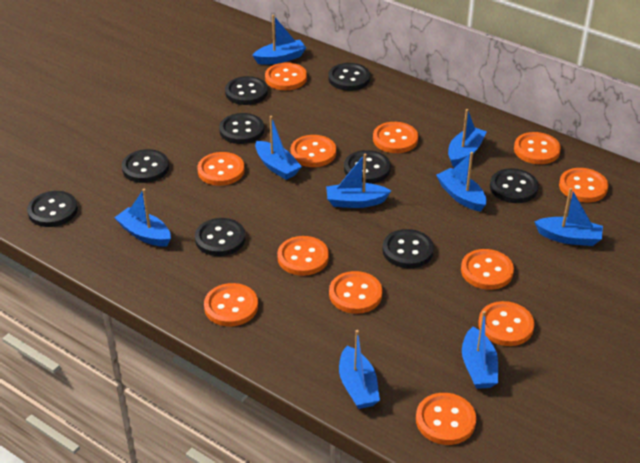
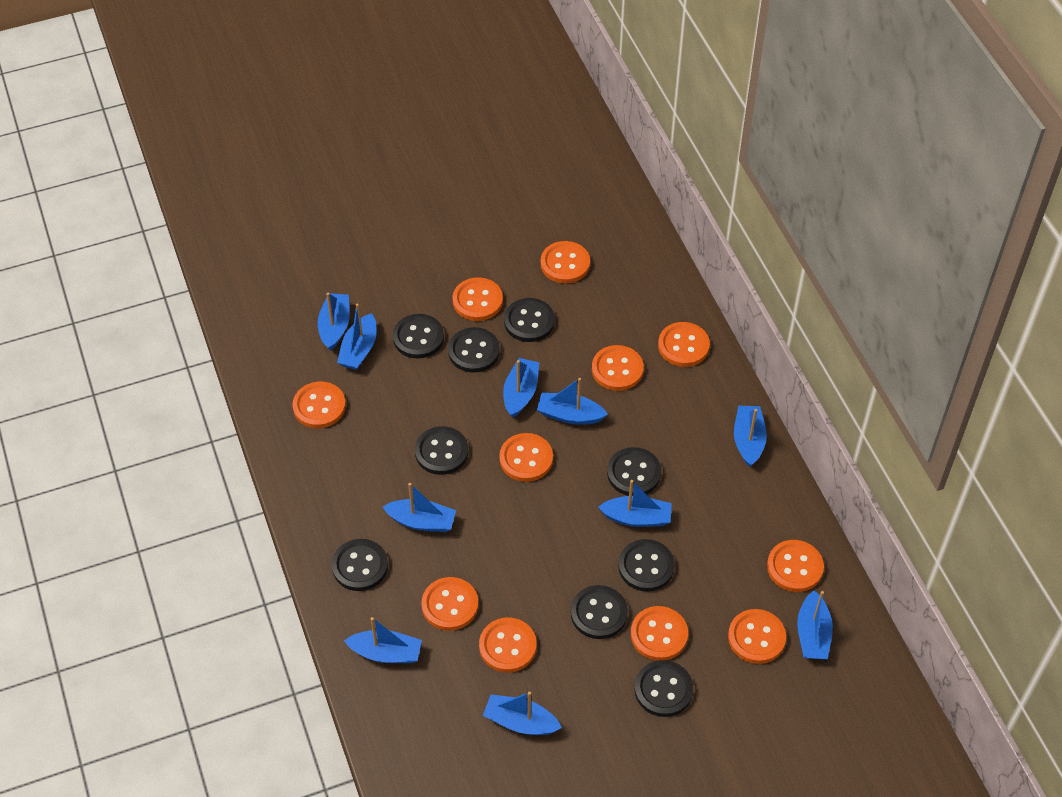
blue boat: [114,189,171,247] [252,15,306,65] [255,116,302,180] [326,154,391,208] [339,330,380,409] [436,152,487,211] [448,109,487,167] [462,311,498,389] [534,188,603,246] = 9 -> [318,293,350,351] [337,304,377,370] [344,617,422,663] [383,483,456,532] [483,692,562,735] [503,358,539,418] [537,378,608,425] [598,480,672,527] [734,405,767,467] [797,590,833,659] = 10
orange button: [197,152,245,186] [204,283,258,326] [265,63,307,90] [277,236,329,276] [291,135,336,167] [329,271,382,314] [373,122,418,153] [416,393,476,445] [461,249,514,290] [478,301,535,346] [514,132,561,164] [559,168,608,202] = 12 -> [293,382,346,428] [421,577,478,631] [453,277,503,321] [479,618,537,673] [499,433,553,482] [541,241,590,283] [592,345,644,391] [631,606,688,661] [658,322,710,367] [728,609,786,664] [767,540,824,592] = 11

